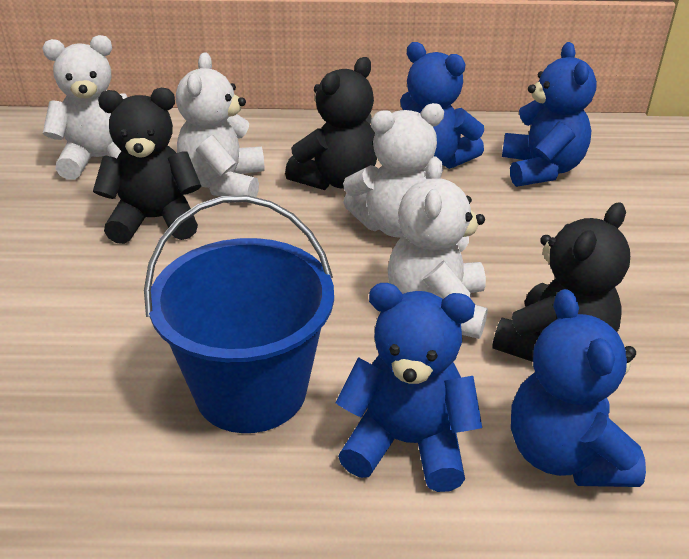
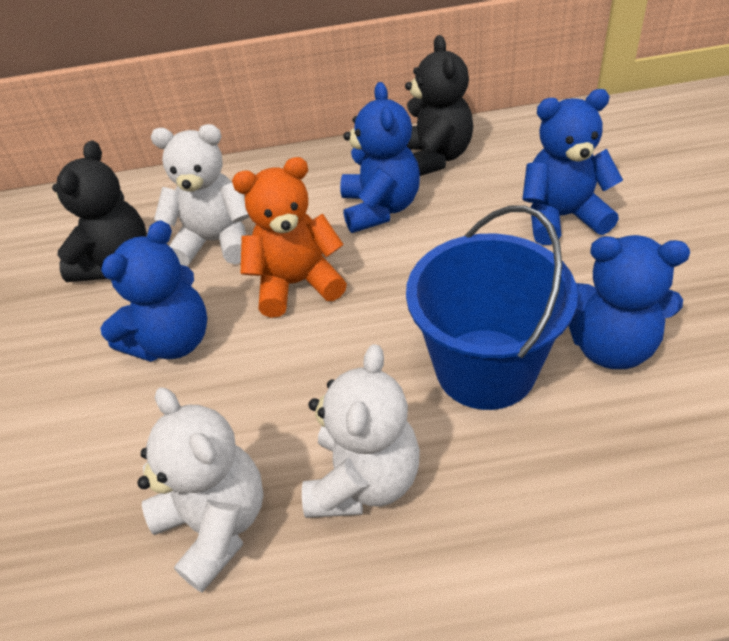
black teddy bear: [93,88,202,244] [285,57,377,190] [492,202,630,362] = 3 -> [52,140,147,282] [405,35,473,176] = 2
orange teddy bear: none = 0 -> [232,157,347,318] = 1
white teddy bear: [42,35,127,180] [176,52,265,197] [343,103,444,238] [388,157,488,339] = 4 -> [137,387,264,593] [151,124,250,266] [302,344,420,518] = 3

